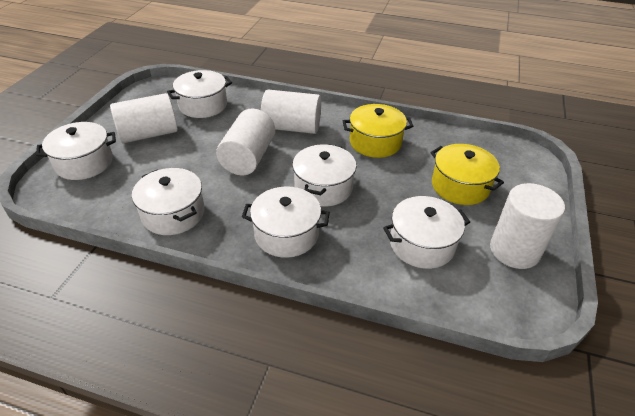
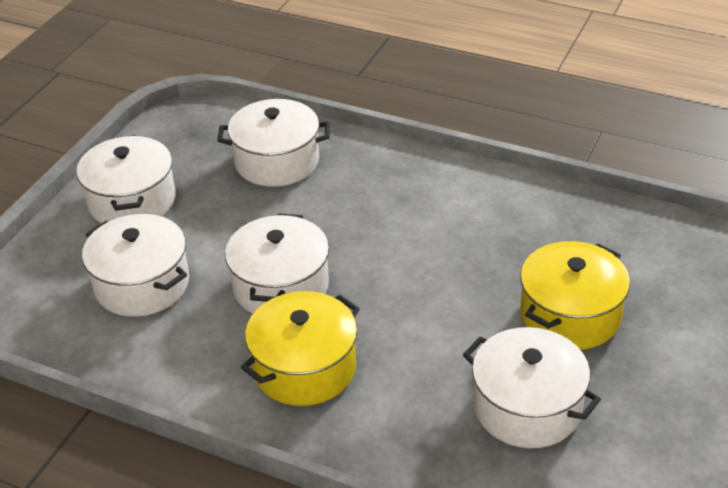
white cylinder: [110,93,178,143] [216,109,275,175] [261,90,321,134] [490,183,565,269] = 4 -> none = 0
white pot: [36,122,116,180] [132,168,205,235] [167,70,232,118] [242,187,330,258] [292,144,356,207] [383,196,470,269] = 6 -> [76,135,176,223] [82,214,189,317] [217,99,330,187] [225,213,329,314] [463,327,601,448] = 5

